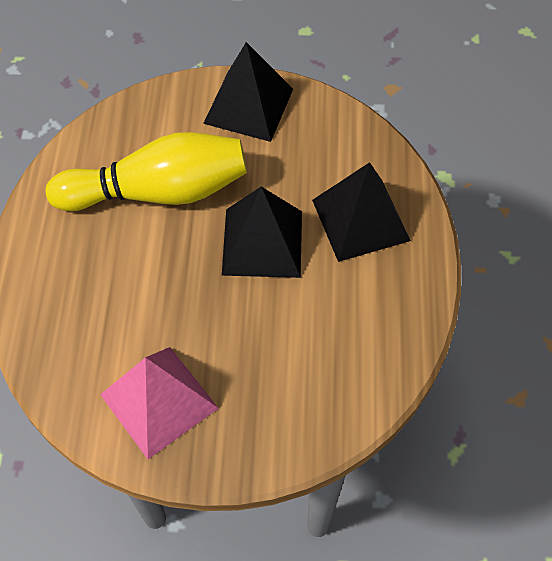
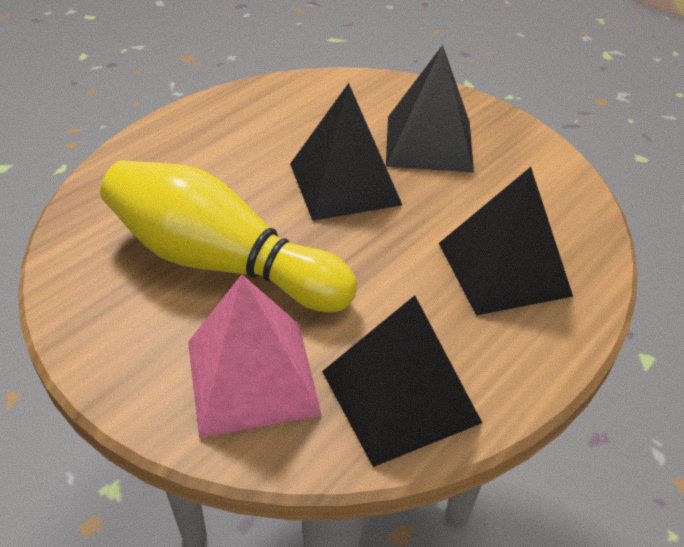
black pyramid: [203,42,293,142] [222,186,302,278] [312,162,411,262] = 3 -> [290,83,402,221] [322,295,482,467] [386,45,474,172] [439,167,573,316] = 4

